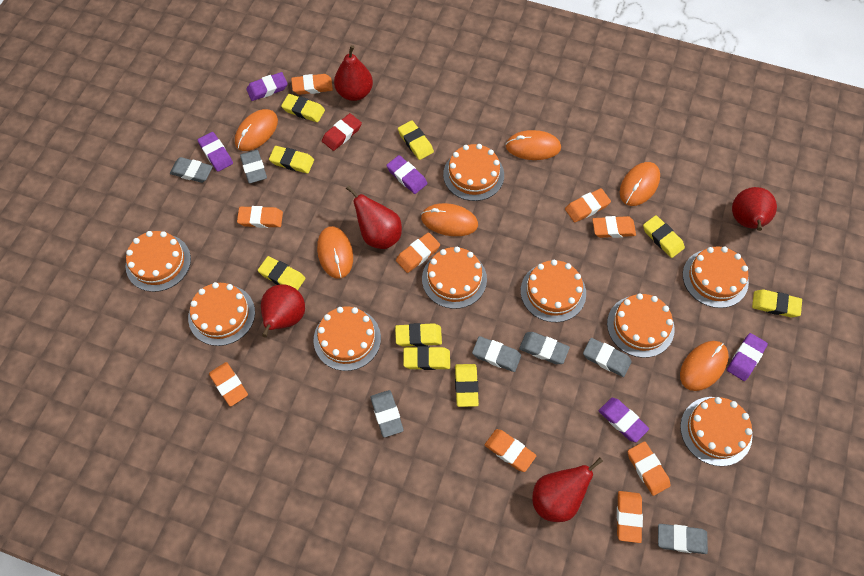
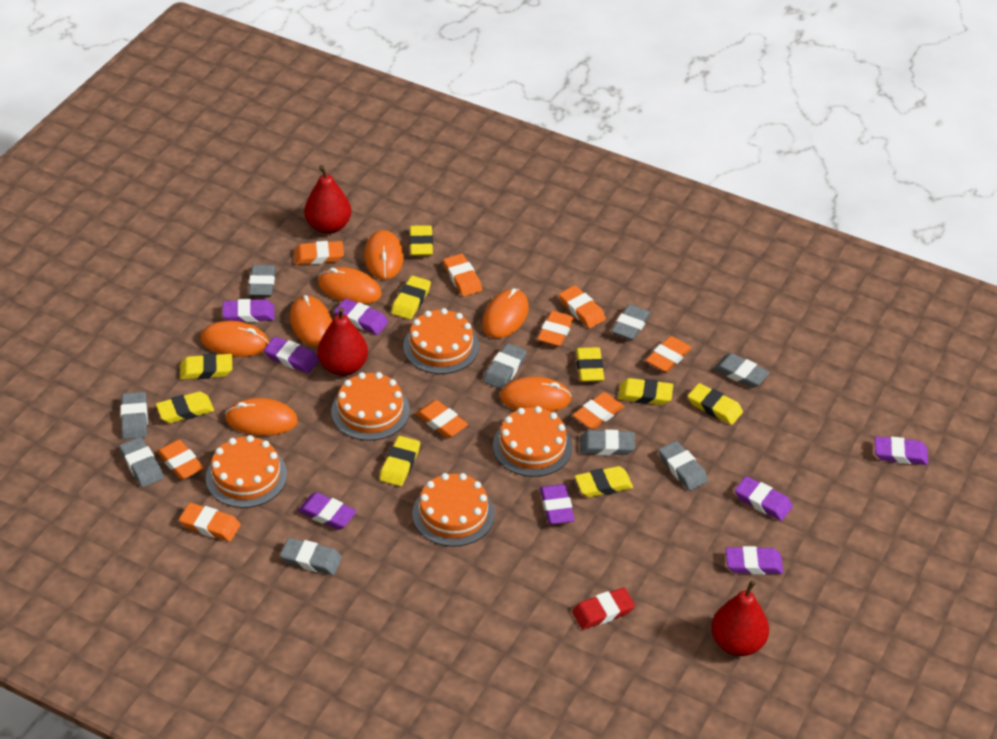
grey eraser: [170,157,213,183] [240,150,267,183] [370,390,404,437] [472,336,521,372] [519,332,570,364] [583,338,632,377] [658,524,708,554] = 7 -> [119,437,164,487] [121,392,148,439] [248,265,276,297] [280,538,342,575] [483,343,527,389] [580,429,635,455] [611,304,651,340] [658,441,708,491] [714,353,770,388] = 9
orange cake: [126,231,191,292] [188,282,255,346] [314,307,381,371] [422,247,487,309] [443,144,504,201] [521,260,586,322] [607,293,675,358] [680,397,752,466] [683,246,749,308] = 9 -> [206,435,287,508] [331,372,410,441] [403,308,479,374] [412,473,495,547] [493,406,572,477] = 5
orange mouse: [235,109,278,151] [317,226,353,279] [421,203,478,236] [506,130,561,160] [620,162,660,206] [680,341,729,391] = 6 -> [201,321,269,357] [225,398,298,436] [290,295,332,347] [318,267,382,304] [364,230,404,280] [482,288,529,338] [500,377,572,412] = 7
purple eraser: [198,132,233,172] [246,72,288,101] [386,155,427,194] [599,398,649,442] [727,333,768,381] = 5 -> [222,299,274,323] [264,337,319,374] [298,492,357,530] [334,298,388,335] [540,484,575,524] [726,546,783,575] [735,476,793,521] [875,436,928,465] = 8
red pear: [261,284,305,337] [334,45,373,101] [346,185,402,249] [532,457,603,522] [732,187,777,231] = 5 -> [304,165,351,234] [317,307,368,376] [711,580,769,656] = 3

